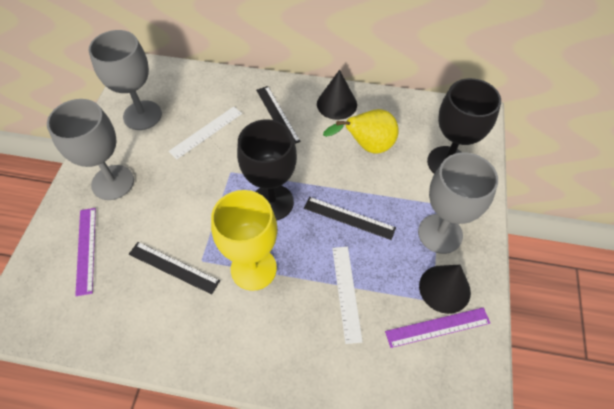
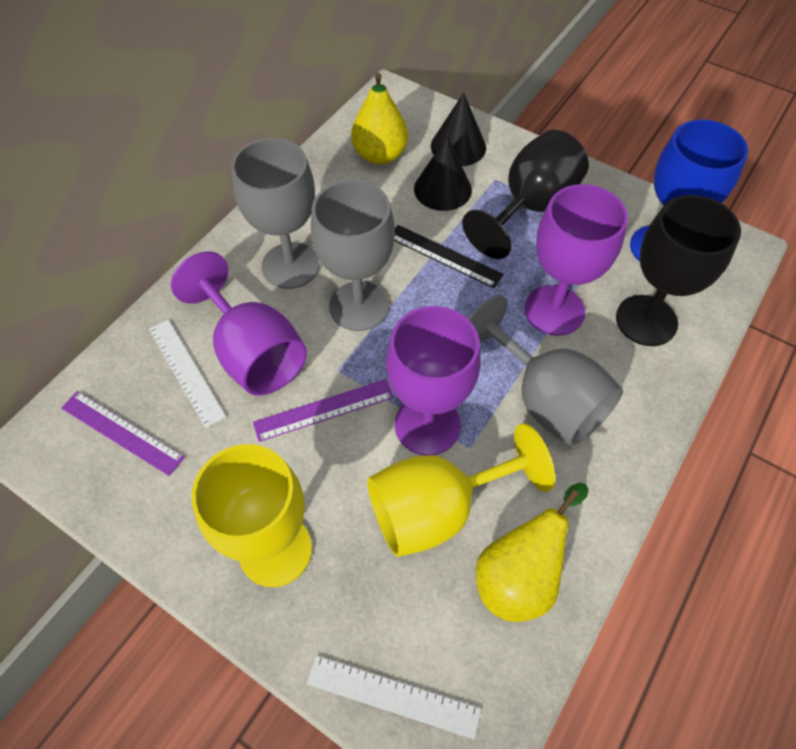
black ruler: [129,242,220,295] [256,86,301,144] [304,197,396,240] = 3 -> [394,225,504,288] = 1
blue goblet: none = 0 -> [630,120,748,262] = 1
purple goblet: none = 0 -> [171,251,307,396] [386,306,481,455] [525,184,628,336] = 3
yellow goblet: [211,190,277,291] = 1 -> [192,444,312,587] [367,423,555,557] = 2
yellow pear: [323,109,399,154] = 1 -> [351,73,408,165] [476,483,589,622] = 2

